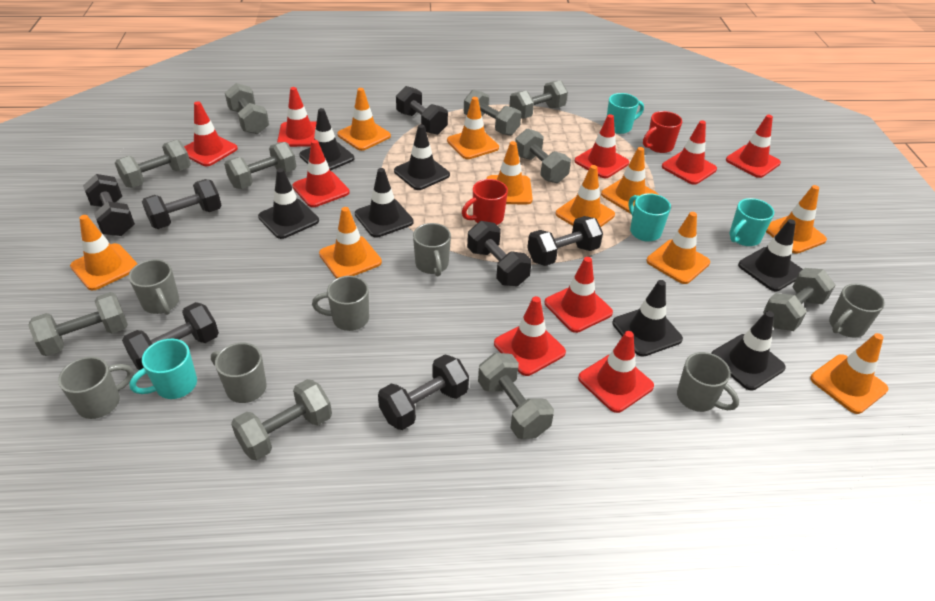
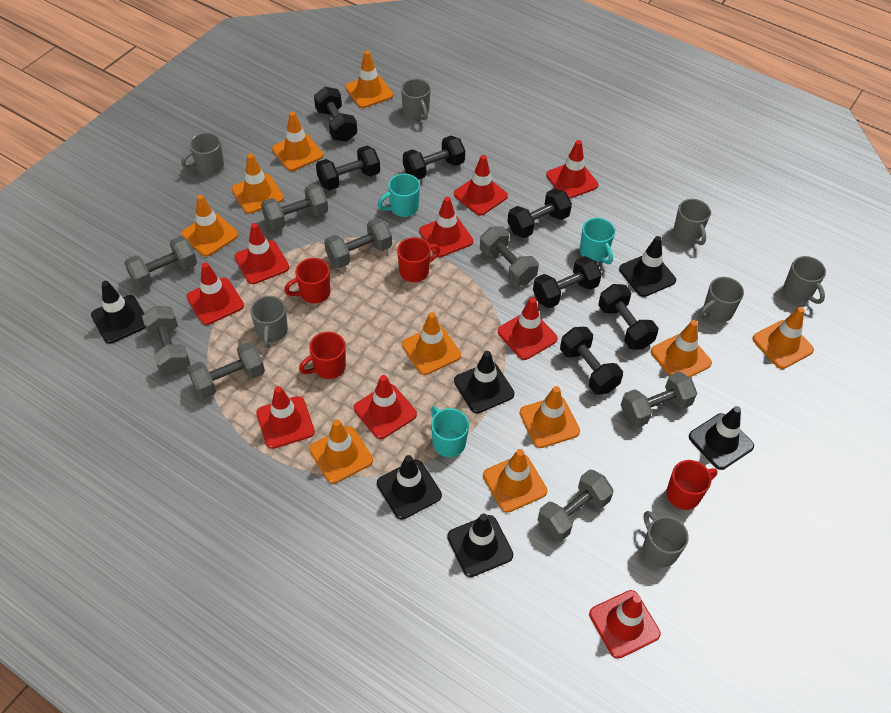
black traffic cone: [258,168,319,239] [299,108,354,171] [355,168,414,238] [394,124,450,190] [612,280,683,357] [711,311,786,390] [738,219,803,291] = 7 -> [91,281,146,344] [377,455,442,519] [447,514,513,577] [454,351,514,414] [619,236,676,297] [689,406,754,470] = 6
grey dumbbell: [28,292,128,356] [115,140,191,188] [224,142,297,189] [225,83,269,134] [231,379,332,460] [464,90,521,136] [478,353,554,439] [509,80,568,119] [515,128,571,183] [763,268,835,331] = 10 -> [124,236,197,289] [142,306,190,375] [187,342,265,399] [261,184,328,231] [324,218,392,268] [480,226,539,286] [538,470,614,541] [621,372,697,427] = 8
red mug: [462,179,508,225] [643,111,682,153] = 2 -> [284,258,330,304] [299,332,346,379] [397,237,440,282] [666,460,717,510] = 4
turquoise mug: [129,339,197,399] [606,93,644,134] [629,193,671,242] [730,198,774,246] = 4 -> [378,174,420,217] [431,406,469,457] [580,218,615,264] = 3

